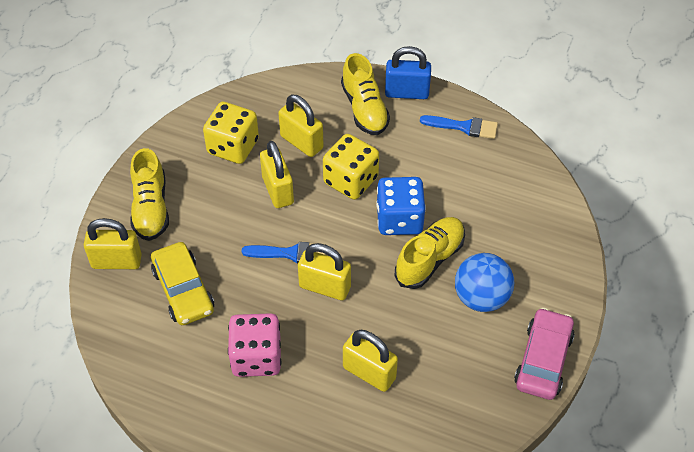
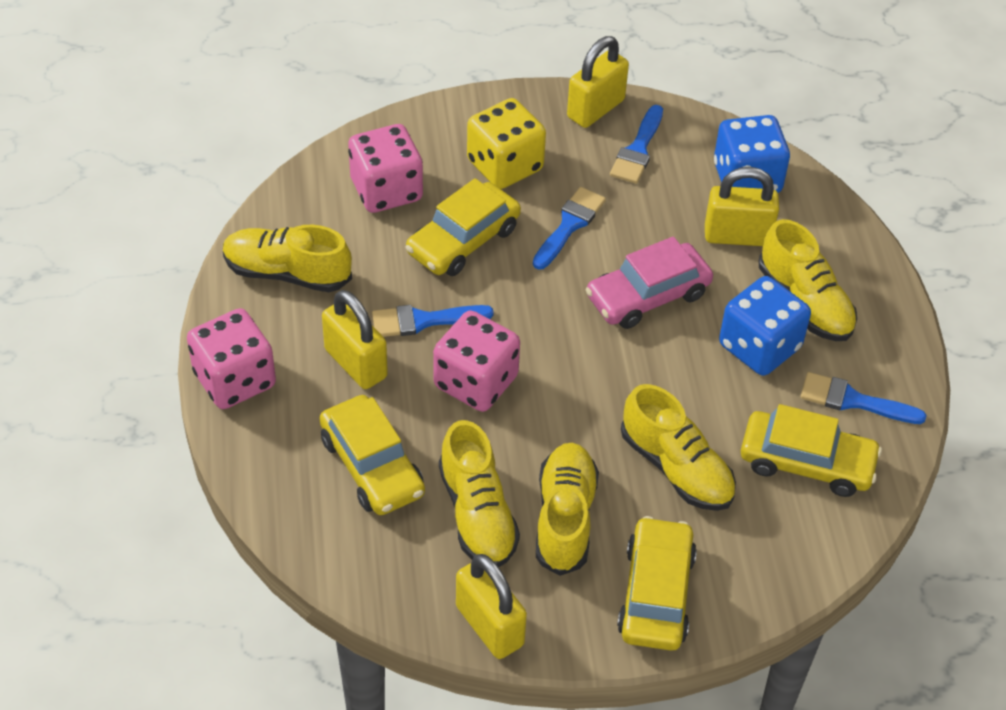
blue ball: [455,253,514,312] = 1 -> none = 0
blue brush: [242,242,326,264] [420,115,498,139] = 2 -> [372,305,494,337] [533,187,606,270] [610,105,663,184] [800,372,927,424] = 4
blue dice: [376,177,426,235] = 1 -> [714,115,790,193] [719,276,811,376] = 2
blue padlock: [385,46,431,99] = 1 -> none = 0
pink dice: [228,313,281,377] = 1 -> [187,308,276,409] [348,124,423,213] [433,310,520,412] = 3
yellow car: [151,242,214,325] = 1 -> [319,395,425,515] [406,178,521,276] [617,516,697,651] [741,404,882,497] = 4
yellow dice: [203,102,259,164] [323,134,379,200] = 2 -> [467,98,546,189] = 1
yellow padlock: [84,218,142,269] [260,141,294,208] [278,95,324,157] [298,243,351,300] [343,330,398,392] = 5 -> [322,290,388,389] [456,554,527,659] [567,36,629,128] [705,167,779,246] = 4
yellow shoe: [130,148,169,241] [341,53,390,135] [394,217,465,289] = 3 -> [223,225,352,292] [439,420,520,567] [536,443,599,576] [621,384,736,511] [759,219,857,341] = 5

